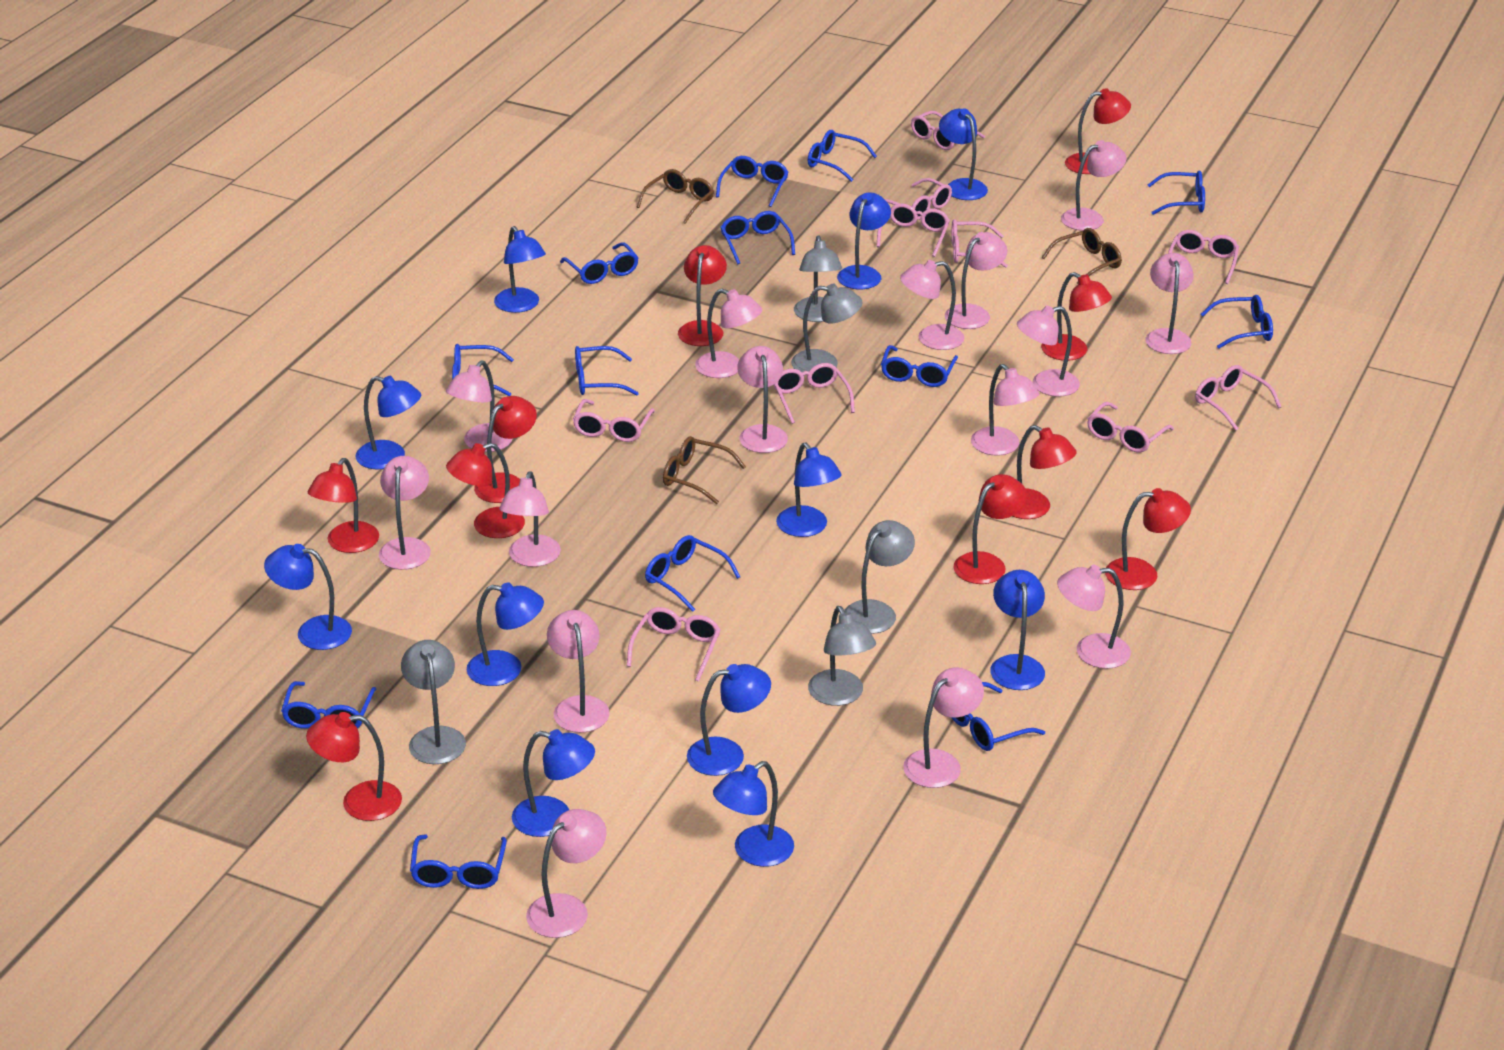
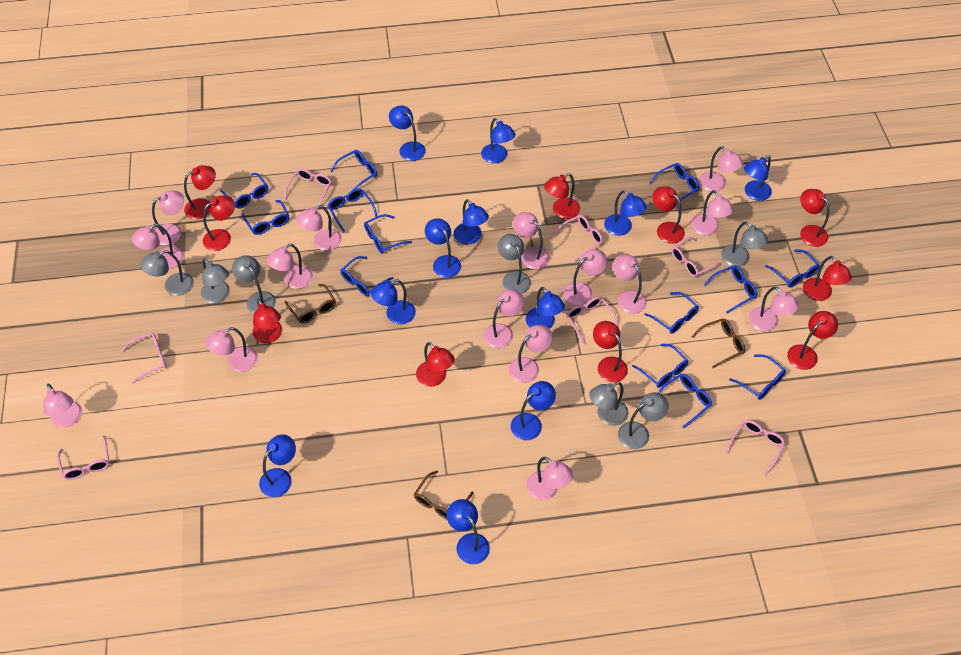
grey lamp: [401,640,466,764] [791,284,863,372] [794,235,842,322] [808,606,876,706] [844,520,915,634] = 5 -> [140,250,194,296] [201,258,230,303] [232,255,276,314] [497,234,531,294] [589,382,628,426] [618,392,669,449] [721,221,768,267] = 7
pink glasses: [573,399,655,442] [627,607,721,682] [774,363,855,424] [876,203,950,257] [884,178,952,220] [911,111,985,150] [951,219,1008,268] [1087,402,1174,453] [1168,230,1239,284] [1195,365,1281,431] = 10 -> [57,435,110,480] [121,333,167,383] [284,169,332,210] [553,215,603,261] [566,297,619,345] [671,237,722,277] [726,420,786,475] = 7

